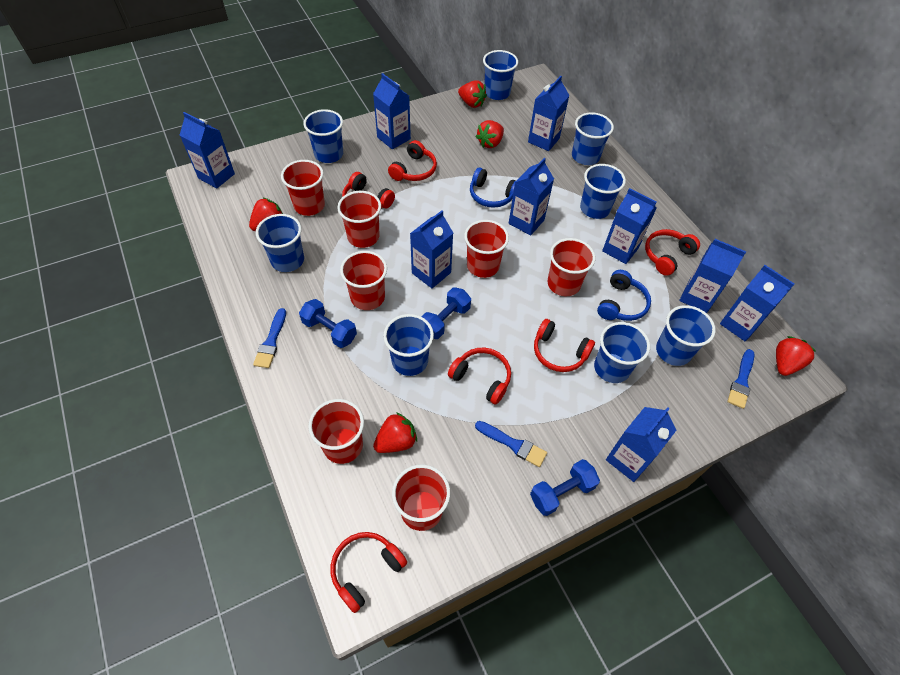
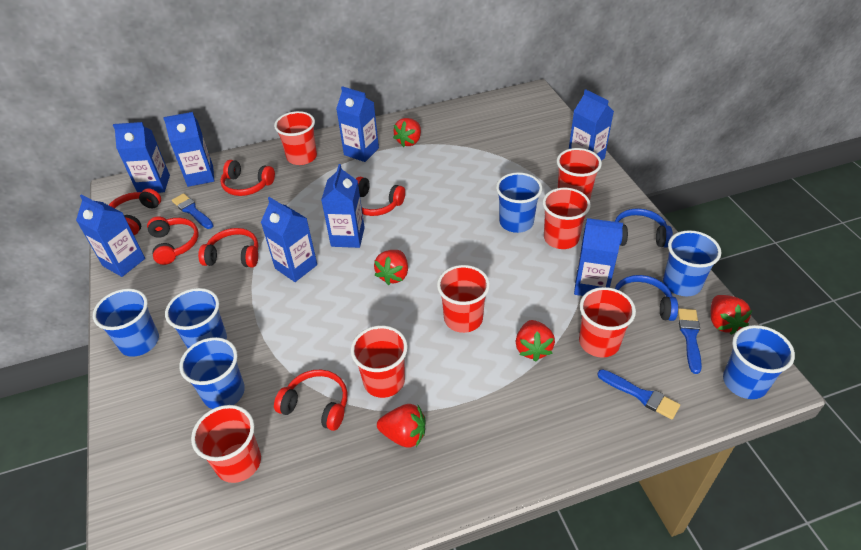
blue carton: [180,112,235,188] [373,73,411,149] [410,210,453,288] [509,158,554,236] [528,76,570,151] [602,188,657,264] [606,407,677,482] [679,239,746,313] [720,265,795,342] = 9 -> [76,195,145,277] [113,122,170,193] [163,112,214,187] [261,197,317,282] [321,164,365,248] [336,86,379,162] [569,89,614,161] [574,218,623,296] = 8
blue cup: [256,214,304,272] [303,109,343,163] [383,314,434,376] [483,50,518,100] [572,112,614,165] [580,164,626,219] [594,322,650,383] [656,305,716,366] = 8 -> [93,289,159,357] [165,288,227,349] [180,337,245,409] [496,172,542,233] [663,230,721,296] [723,325,795,399] = 6
blue dumbbell: [299,299,357,348] [421,288,471,339] [530,459,600,516] = 3 -> none = 0

